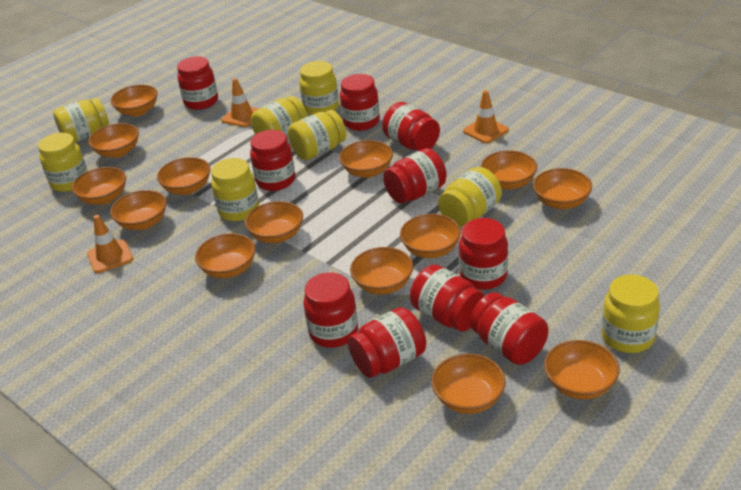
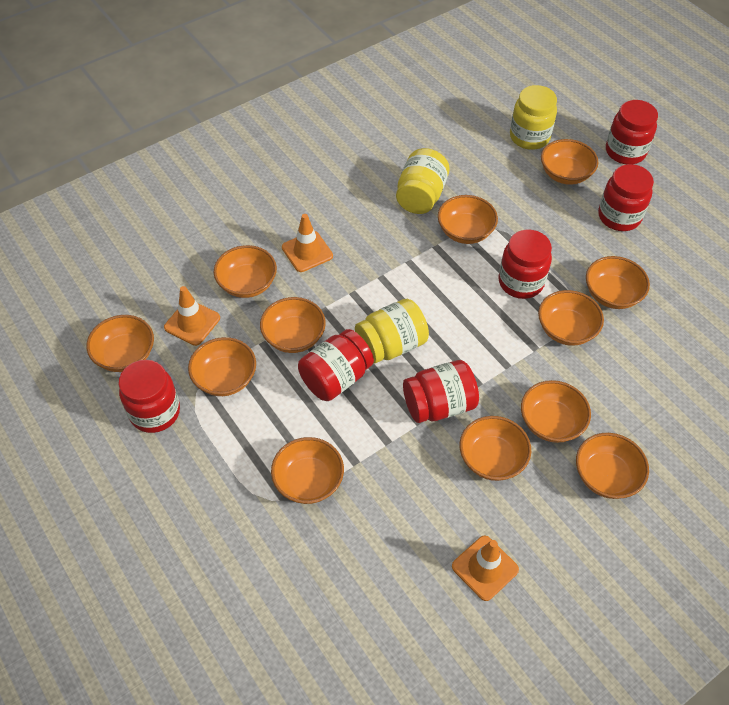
orange bowl: [72,167,126,205] [88,123,139,158] [110,85,158,117] [110,190,167,230] [157,157,211,195] [195,233,256,278] [245,201,303,243] [339,140,393,178] [350,247,413,295] [400,214,461,258] [431,354,506,414] [481,150,537,190] [533,168,592,209] [544,340,619,400] = 14 -> [87,315,154,372] [188,337,256,396] [214,245,277,298] [260,297,326,353] [271,437,344,504] [438,195,498,244] [460,416,531,481] [521,380,591,443] [538,290,604,346] [541,139,599,185] [576,433,649,499] [586,256,650,309] = 12
red jar: [177,56,218,110] [250,130,295,191] [303,272,358,348] [340,74,380,131] [348,307,426,378] [382,102,440,151] [383,148,447,203] [410,265,484,332] [459,218,508,290] [470,292,548,365] = 10 -> [119,360,180,433] [298,329,374,401] [403,360,479,423] [499,229,552,299] [598,164,654,231] [606,100,658,164] = 6
yellow jar: [38,133,87,192] [53,98,109,142] [211,158,259,221] [251,96,307,138] [288,110,346,160] [299,61,339,115] [438,167,502,227] [601,274,660,353] = 8 -> [355,299,429,364] [396,148,450,214] [510,85,557,150] = 3

